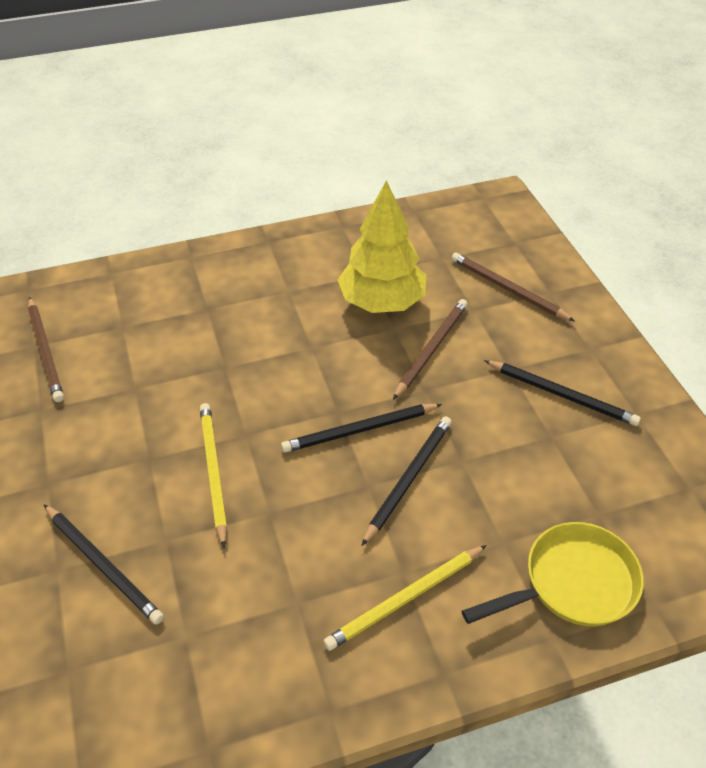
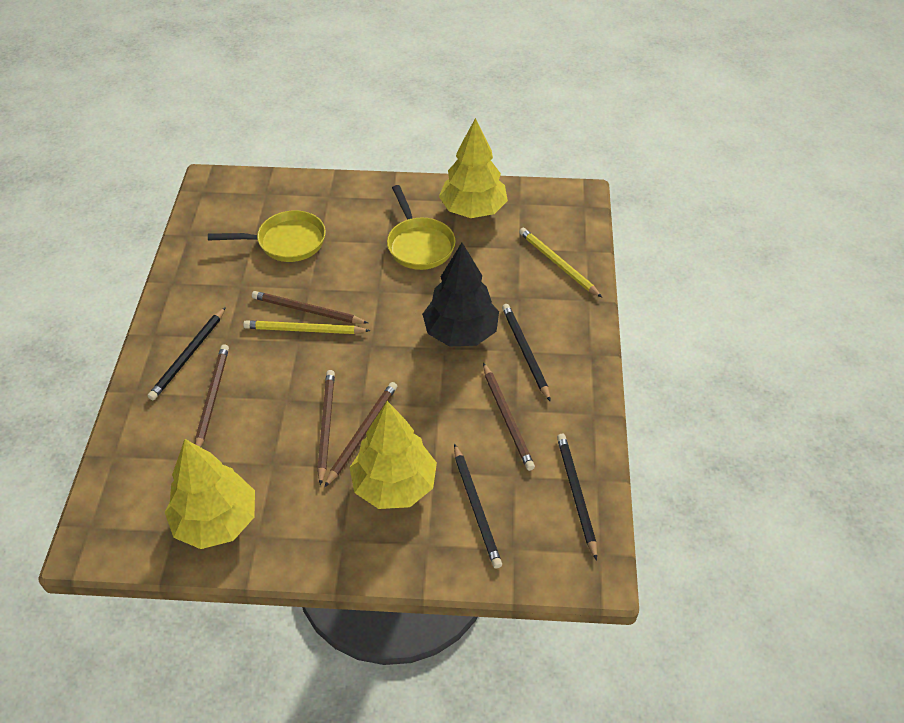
black tree: none = 0 -> [422,243,499,347] = 1
brown pencil: [28,297,64,402] [393,299,468,400] [451,253,575,321] = 3 -> [195,344,229,447] [252,291,368,324] [317,370,335,486] [324,382,397,487] [483,363,535,471] = 5
yellow pan: [462,522,644,626] = 1 -> [208,210,326,262] [387,185,455,270] = 2
yellow tree: [338,180,426,313] = 1 -> [165,439,255,549] [349,401,437,509] [439,118,508,218] = 3

